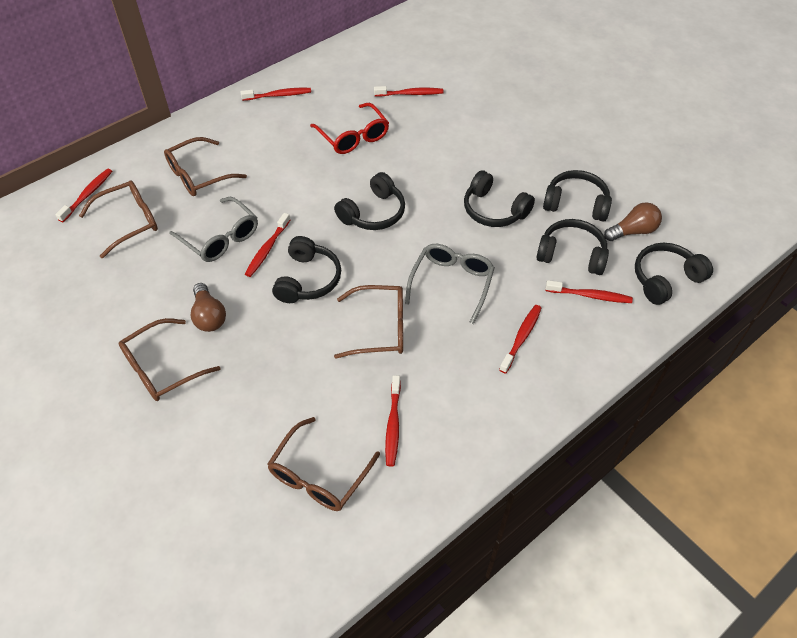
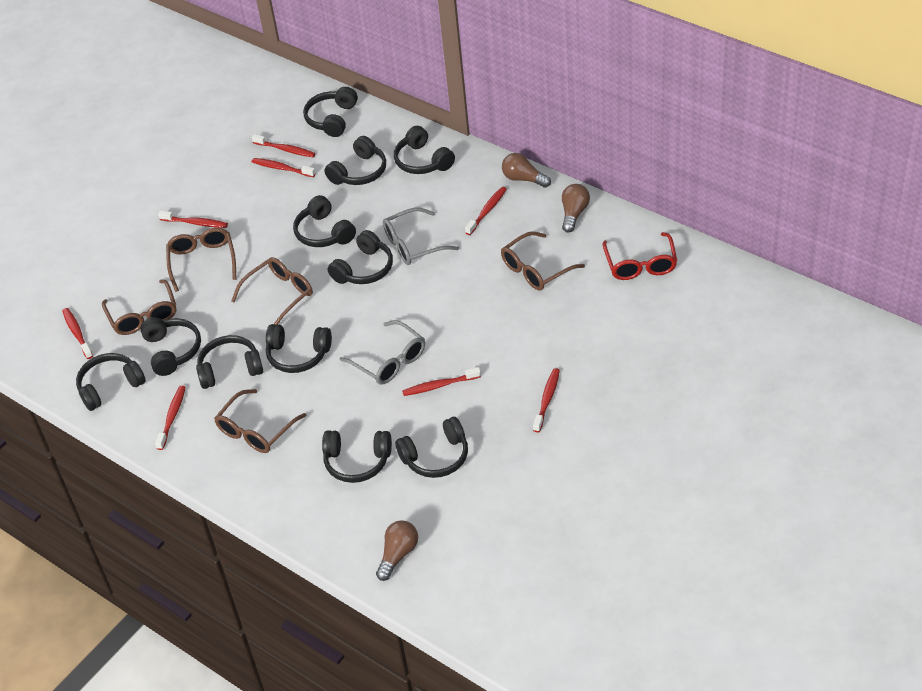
black headphones: [272,236,341,303] [334,172,405,230] [464,170,535,227] [536,219,609,275] [543,170,612,222] [635,243,713,305] = 6 -> [76,353,146,411] [140,317,201,376] [196,335,263,389] [266,324,332,373] [293,195,356,247] [303,87,358,137] [322,430,392,483] [325,136,386,185] [328,230,393,284] [394,126,455,174] [395,417,468,478] = 11
brown light bulb: [190,283,226,332] [604,202,662,241] = 2 -> [376,520,418,581] [502,153,551,188] [562,184,590,233] = 3
red toothbrush: [55,168,112,222] [241,88,311,101] [245,213,290,277] [374,86,443,97] [385,375,401,467] [499,305,542,374] [545,280,633,303] = 7 -> [62,308,93,359] [155,385,186,450] [158,211,228,228] [252,134,315,157] [252,158,316,177] [402,367,481,396] [465,187,507,235] [533,368,560,432] = 8

